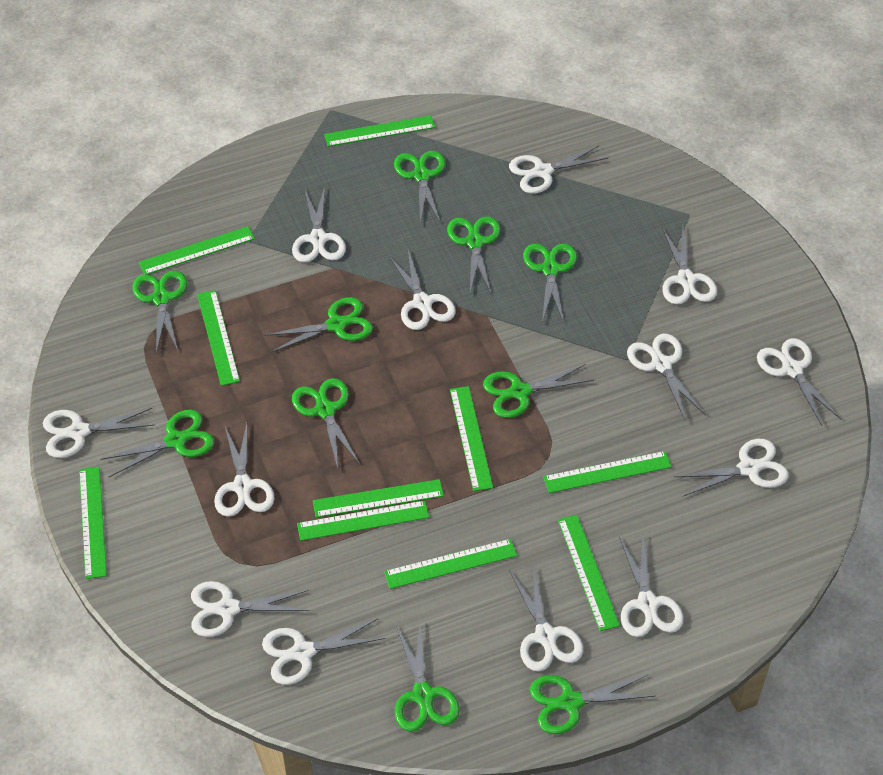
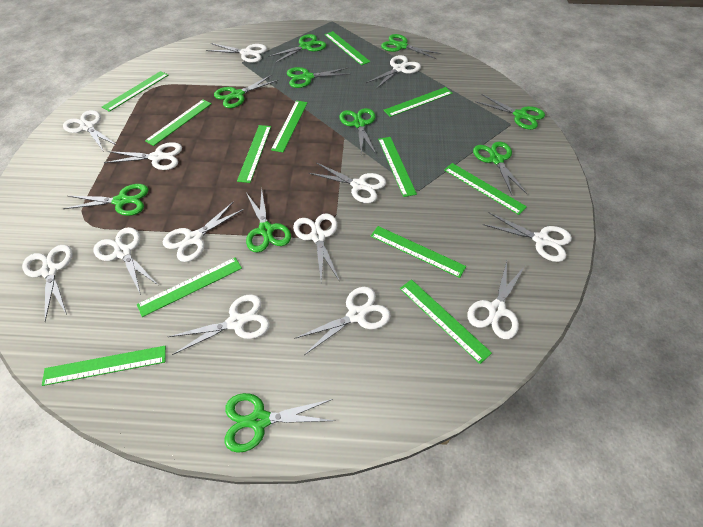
green ruler: [79,467,107,579] [139,226,255,275] [197,290,240,386] [297,500,429,541] [313,479,444,518] [324,115,435,147] [384,539,517,589] [450,386,493,491] [543,451,672,493] [558,515,620,631] = 10 -> [42,346,166,386] [102,71,168,112] [137,257,242,317] [145,100,212,146] [237,125,271,183] [271,100,308,152] [324,31,370,65] [371,226,466,278] [378,137,417,197] [383,87,453,117] [400,279,492,364] [444,163,527,215] = 12

